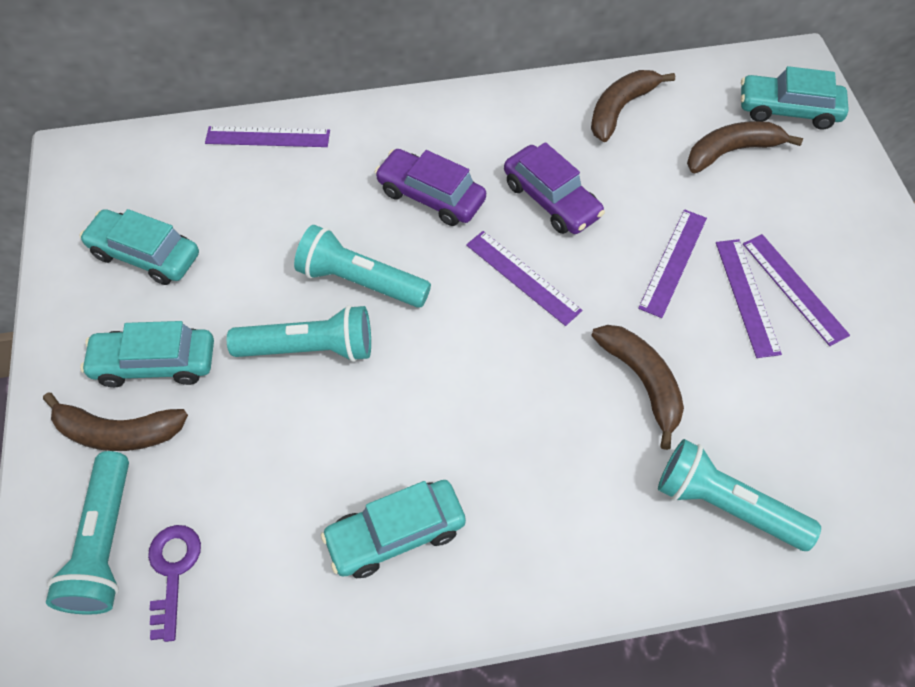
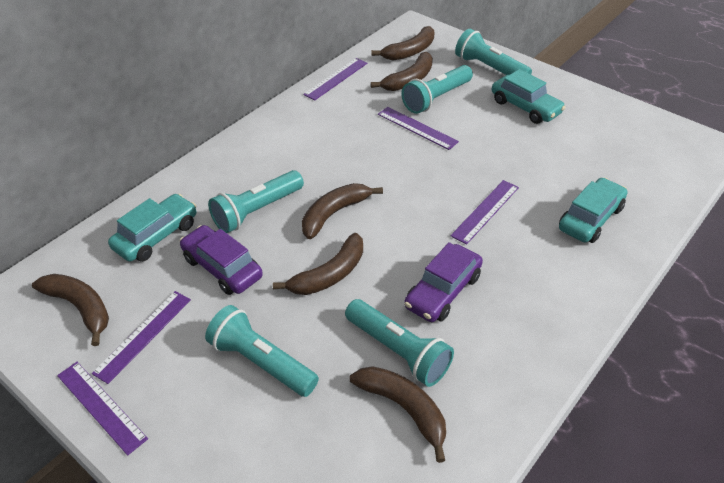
brown banana: [43,393,188,451] [591,70,675,142] [591,325,684,450] [687,121,803,173] = 4 -> [32,274,109,346] [273,233,363,295] [302,183,383,239] [350,366,446,463] [371,52,433,91] [372,26,435,61] = 6
purple key: [148,525,201,642] = 1 -> none = 0
turquoise car: [80,209,199,285] [80,321,214,387] [321,480,466,578] [741,66,849,129] = 4 -> [108,194,196,262] [492,69,566,124] [559,177,627,243] = 3
turquoise flashlight: [46,451,129,614] [227,305,371,362] [294,225,431,308] [658,439,821,551] = 4 -> [205,305,319,397] [208,170,304,233] [345,299,454,387] [401,65,473,114] [455,29,532,75] = 5

